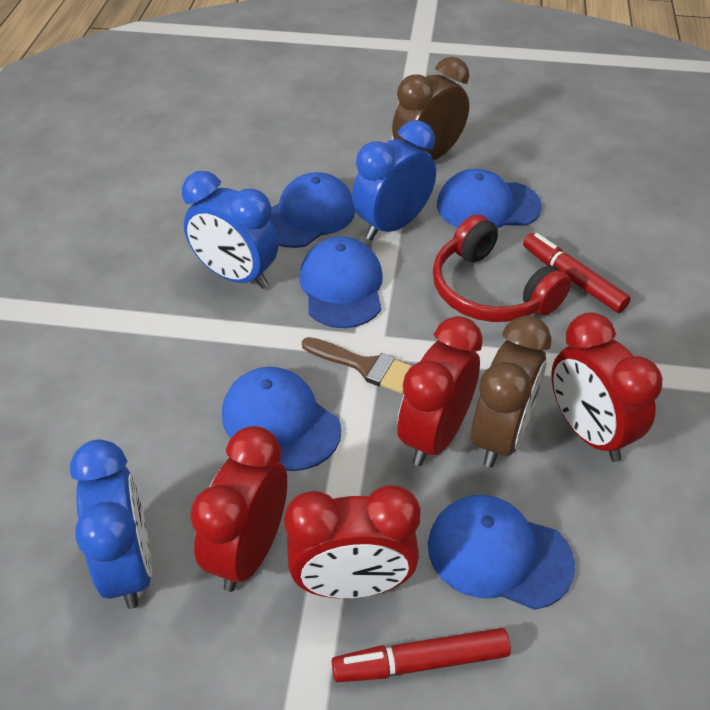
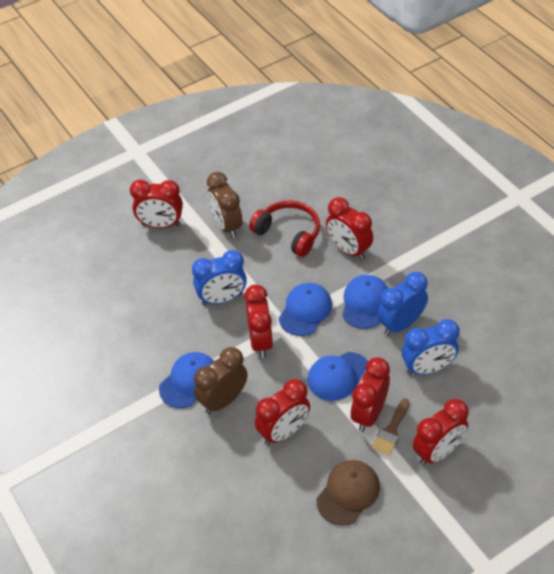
blue cap: [222,367,341,471] [270,172,355,248] [299,237,383,328] [428,495,575,610] [437,169,542,229] = 5 -> [159,352,214,408] [279,283,332,336] [307,352,368,401] [342,275,388,329] = 4
brown cap: none = 0 -> [317,460,380,525] = 1
red clock: [190,426,287,592] [284,485,420,599] [397,316,483,466] [551,312,662,462] = 4 -> [130,180,183,228] [244,285,273,358] [255,379,310,445] [326,197,373,260] [350,357,390,432] [413,399,469,466] = 6
red marker: [332,628,511,682] [523,233,631,313] = 2 -> none = 0

